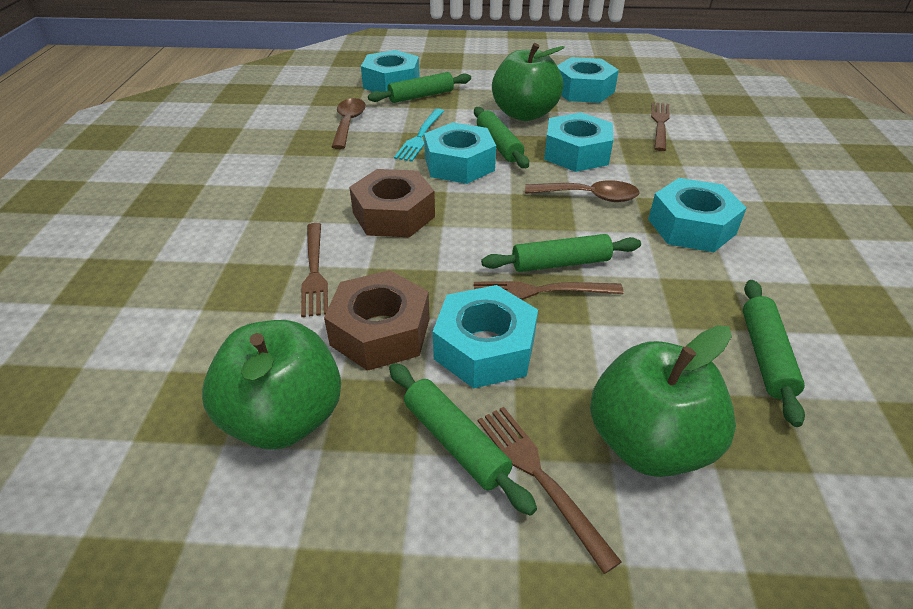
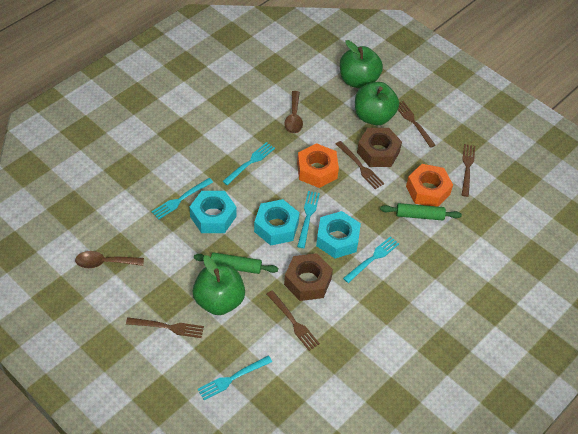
brown fork: [301,223,328,317] [474,281,624,300] [478,407,622,574] [651,102,670,151] = 4 -> [126,317,204,338] [267,290,320,351] [336,141,384,189] [398,101,436,148] [462,144,475,197] = 5
green rolling pin: [368,72,471,103] [389,363,537,516] [474,107,529,168] [481,234,641,272] [743,280,805,427] = 5 -> [194,253,278,274] [380,203,462,221] = 2
orange nut: none = 0 -> [297,143,339,188] [406,164,453,207] = 2
turquoise fork: [394,109,444,162] = 1 -> [152,178,213,219] [198,356,272,400] [223,142,275,185] [297,191,320,248] [343,236,399,283] = 5
turquoise nut: [361,50,420,92] [424,122,496,184] [433,285,538,388] [544,113,613,172] [557,57,619,103] [648,178,747,252] = 6 -> [190,191,236,233] [254,199,300,246] [316,211,361,259] = 3

